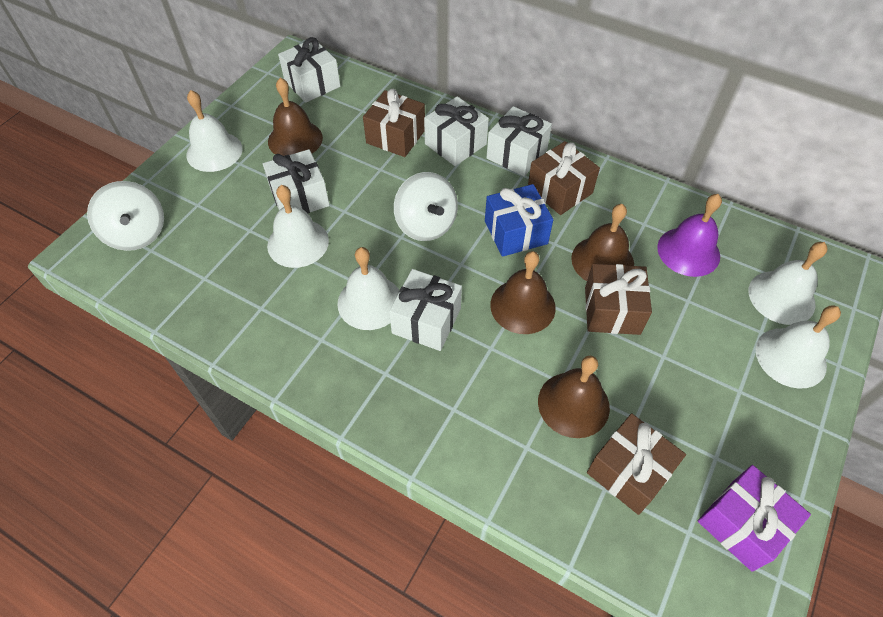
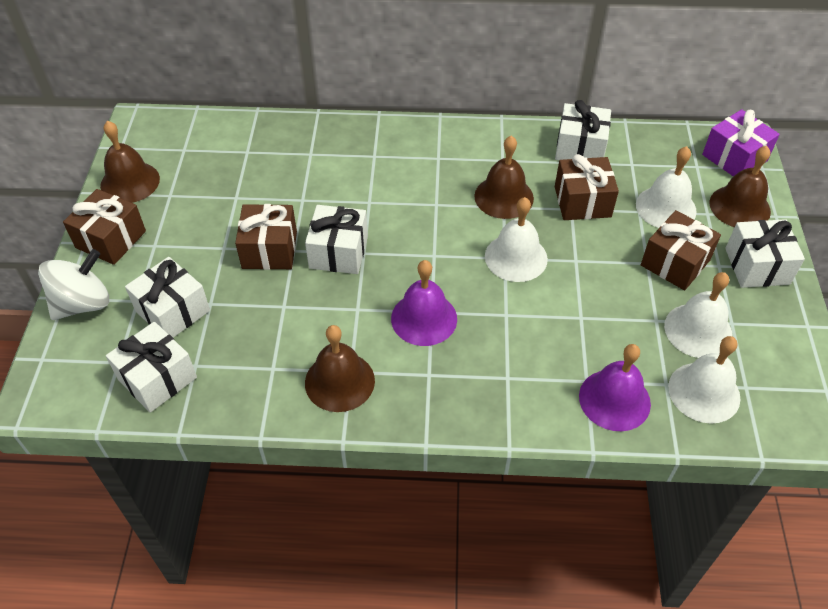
blue gift: [485,184,553,257] = 1 -> none = 0
purple bell: [657,194,722,277] = 1 -> [391,260,457,346] [579,344,651,431] = 2
white bell: [186,90,243,172] [267,185,329,268] [337,247,399,330] [749,242,828,325] [756,305,841,389] = 5 -> [485,197,548,282] [636,146,697,228] [664,272,733,358] [668,336,740,424] = 4
white spinning top: [87,181,164,251] [394,172,458,241] = 2 -> [38,249,109,320] = 1

